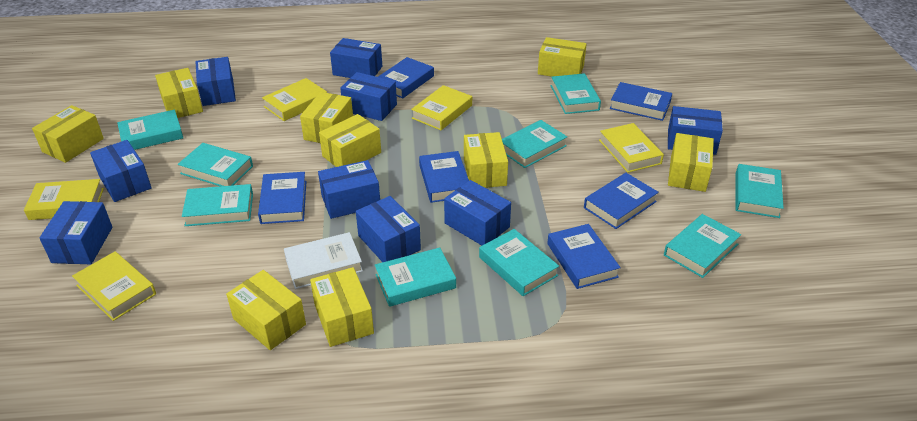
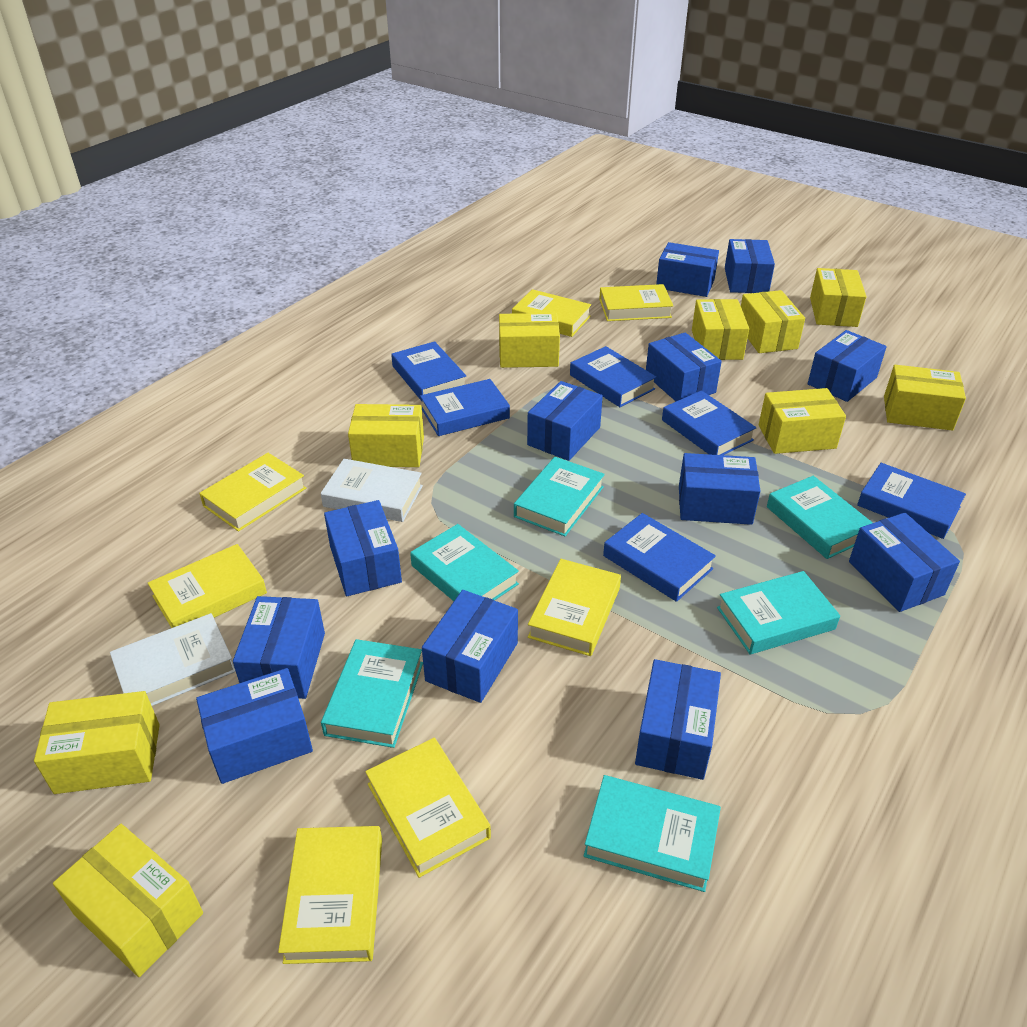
blue box: [39,201,113,264] [90,140,152,202] [195,57,236,106] [318,160,380,219] [330,38,382,78] [340,72,397,121] [356,196,421,262] [444,180,511,245] [668,106,723,155] = 9 -> [196,668,313,784] [233,596,325,699] [324,500,402,596] [422,590,518,703] [527,381,603,461] [635,659,721,780] [646,332,722,401] [656,242,719,297] [679,453,760,525] [725,239,775,293] [808,330,887,402] [849,512,960,612] = 12
turquoise book: [117,110,183,150] [178,143,253,186] [182,184,253,226] [375,248,456,307] [479,229,559,296] [502,120,567,168] [551,73,601,114] [664,214,741,278] [736,164,784,218] = 9 -> [321,639,423,748] [410,524,519,601] [514,457,605,536] [584,775,721,892] [717,571,840,654] [767,476,873,559] = 6
white book: [284,232,363,289] = 1 -> [110,613,236,706] [321,459,423,522] = 2
yellow book: [24,179,104,220] [72,252,156,321] [262,78,327,121] [411,85,472,130] [599,123,664,173] = 5 -> [148,544,267,628] [199,453,306,532] [278,826,382,964] [365,738,491,878] [512,289,591,337] [528,559,621,656] [599,284,673,321] = 7

